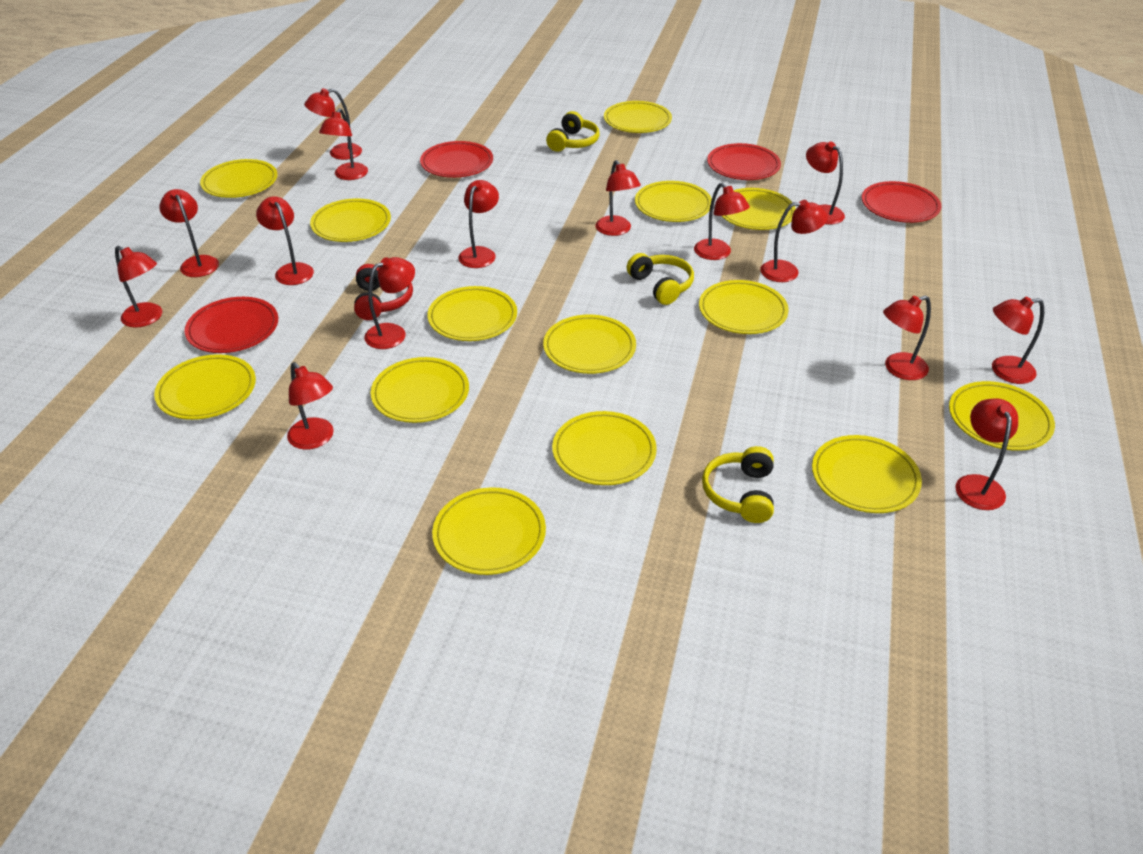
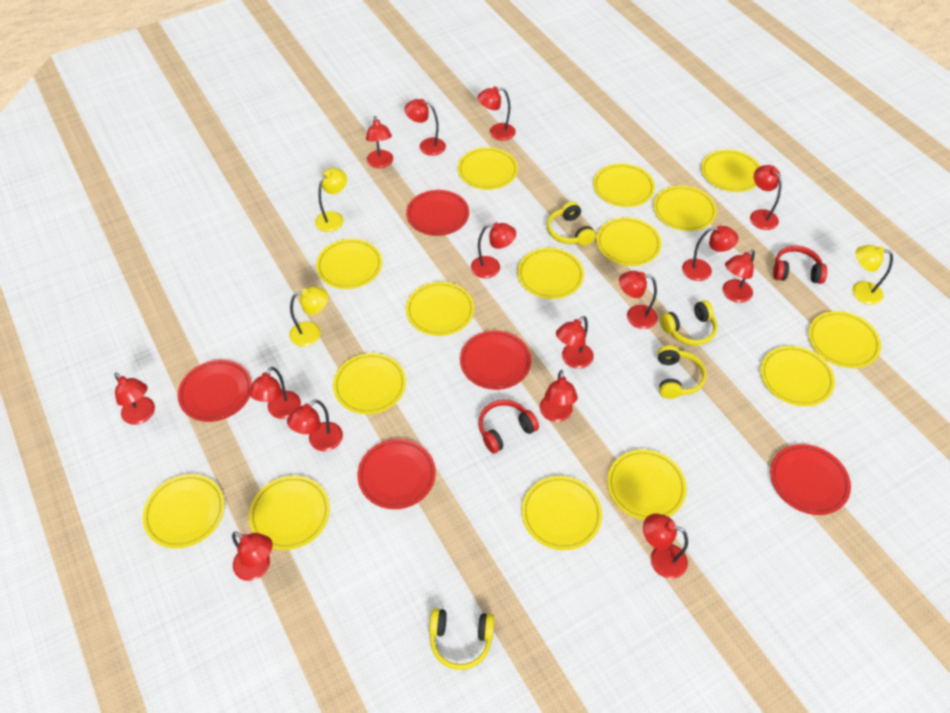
red headphones: [354,264,413,320] = 1 -> [478,400,539,454] [773,246,827,284] = 2
red plate: [185,297,278,353] [420,141,493,178] [707,143,781,180] [862,181,942,223] = 4 -> [178,360,252,422] [357,439,436,509] [406,190,469,236] [460,331,532,390] [770,444,851,515] = 5
yellow headphones: [546,111,600,152] [627,253,694,305] [702,446,774,523] = 3 -> [429,608,495,670] [547,202,596,246] [658,345,707,399] [661,300,717,346] = 4
yellow lamp: none = 0 -> [289,287,328,347] [315,168,347,232] [852,245,893,305] = 3
yellow plate: [154,354,256,420] [200,159,277,198] [310,198,391,242] [370,357,469,423] [427,286,517,341] [432,488,546,575] [543,315,636,374] [552,411,657,485] [604,101,672,133] [635,181,712,222] [699,280,789,334] [722,188,796,230] [812,435,922,513] [949,381,1055,451] = 14 -> [143,474,225,548] [249,476,330,550] [316,239,382,289] [333,353,406,414] [406,282,474,336] [458,147,518,190] [518,248,584,299] [522,476,602,550] [593,164,655,207] [596,218,662,266] [607,449,687,520] [653,186,717,231] [701,150,760,192] [761,346,835,407] [808,311,881,368] = 15

